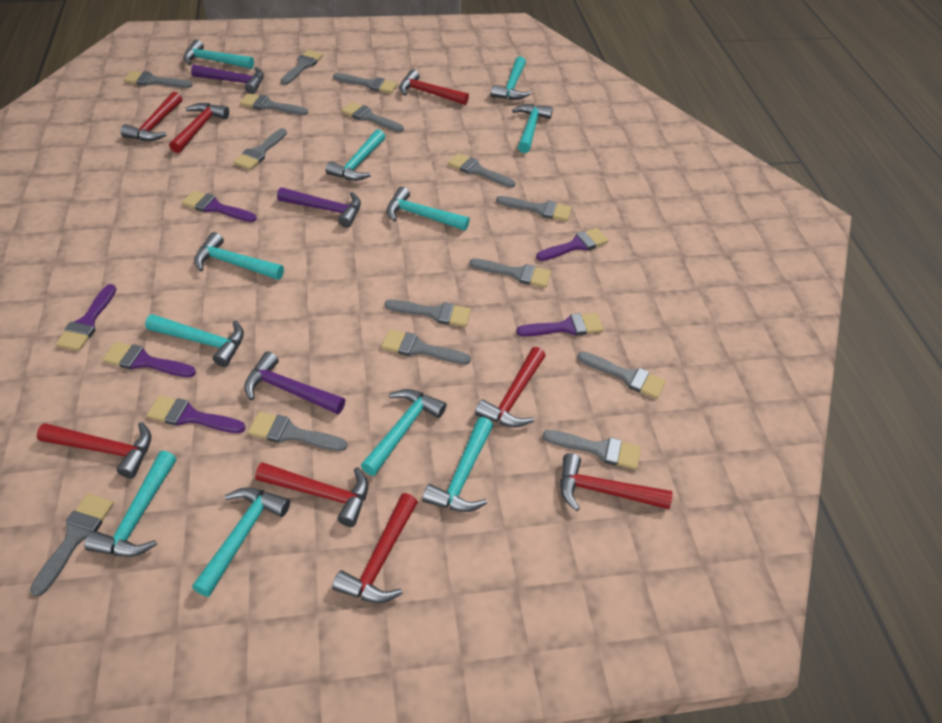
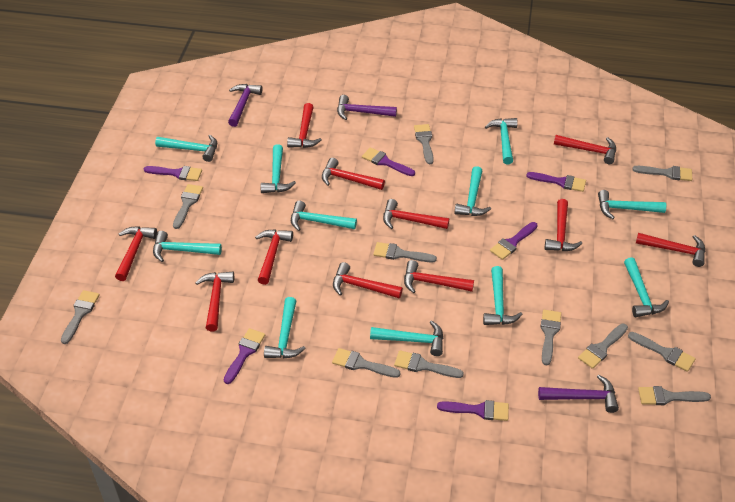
grey brush: [30,493,114,597] [124,71,193,88] [234,128,287,170] [240,93,308,115] [248,412,347,451] [281,50,323,85] [333,73,397,93] [341,102,404,132] [381,329,471,364] [384,300,471,327] [448,153,515,188] [469,259,551,288] [496,196,571,221] [543,430,641,470] [577,351,666,399] = 15 -> [61,290,99,344] [173,184,203,229] [332,348,401,378] [373,242,437,262] [394,350,464,378] [414,124,434,164] [540,310,561,365] [578,324,628,369] [628,332,696,372] [633,166,692,181] [638,386,711,405] = 11
red hammer: [37,422,151,479] [121,92,182,141] [169,103,229,153] [255,462,368,527] [332,493,418,603] [399,69,469,105] [475,347,546,428] [560,453,673,511] = 8 -> [115,226,157,281] [195,272,234,331] [255,229,293,285] [287,103,322,148] [322,158,385,190] [333,262,403,299] [383,199,449,229] [404,260,474,293] [545,199,582,251] [554,135,616,164] [636,233,705,267] = 11

